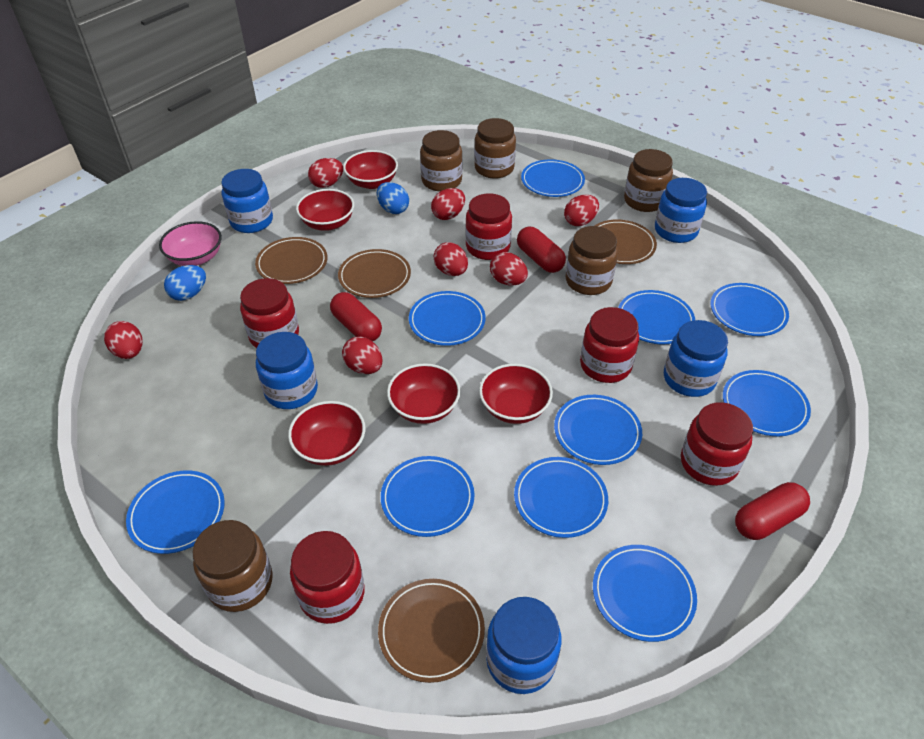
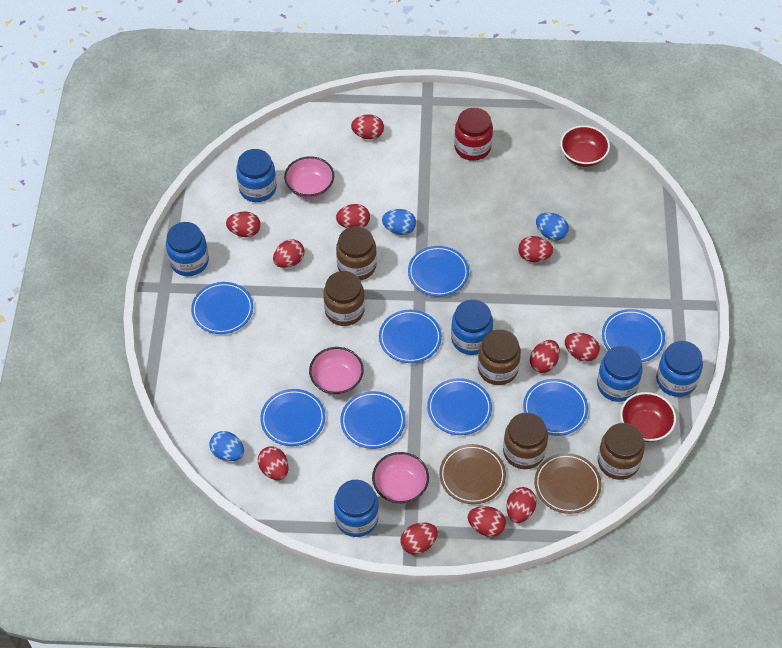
blue egg: [164,265,206,301] [377,182,409,214] = 2 -> [209,431,244,461] [382,209,416,235] [536,213,569,241] = 3
blue jar: [221,169,273,233] [256,332,318,409] [486,597,562,694] [655,178,707,243] [664,320,728,397] = 5 -> [166,222,209,276] [236,149,277,202] [334,480,379,537] [451,299,493,355] [597,346,643,402] [656,341,703,397] = 6
blue plate: [126,470,225,554] [381,456,475,537] [409,291,486,346] [514,457,608,538] [521,159,585,197] [554,395,642,465] [593,545,697,642] [618,290,695,344] [710,283,789,336] [723,370,811,436] = 10 -> [191,282,253,334] [260,389,325,446] [340,391,405,449] [379,310,442,363] [408,246,469,297] [427,378,492,435] [523,379,588,436] [602,309,665,362] = 8
brown plate: [255,237,327,284] [338,249,411,298] [378,579,485,683] [594,220,657,264] = 4 -> [439,444,506,504] [534,453,601,514] = 2
pink bowl: [159,221,222,266] = 1 -> [284,156,334,199] [309,347,364,395] [372,452,429,504] = 3
red bowl: [288,401,365,466] [296,189,354,231] [343,150,398,189] [387,363,461,424] [479,364,553,424] = 5 -> [560,125,610,167] [620,392,676,442] = 2
red capsule: [330,292,382,341] [517,226,566,273] [735,482,810,540] = 3 -> none = 0
red egg: [104,321,143,359] [308,158,343,188] [342,336,383,374] [431,188,465,220] [434,242,468,276] [490,252,528,286] [564,194,599,226] = 7 -> [226,211,261,237] [258,447,289,480] [273,239,304,268] [336,204,370,228] [351,114,384,139] [400,522,438,555] [468,506,506,537] [506,487,537,523] [518,236,553,262] [530,340,560,373] [565,333,600,362] = 11
red jar: [240,278,299,348] [290,531,365,624] [465,193,512,260] [580,307,639,383] [681,402,753,486] = 5 -> [454,108,493,161] = 1

